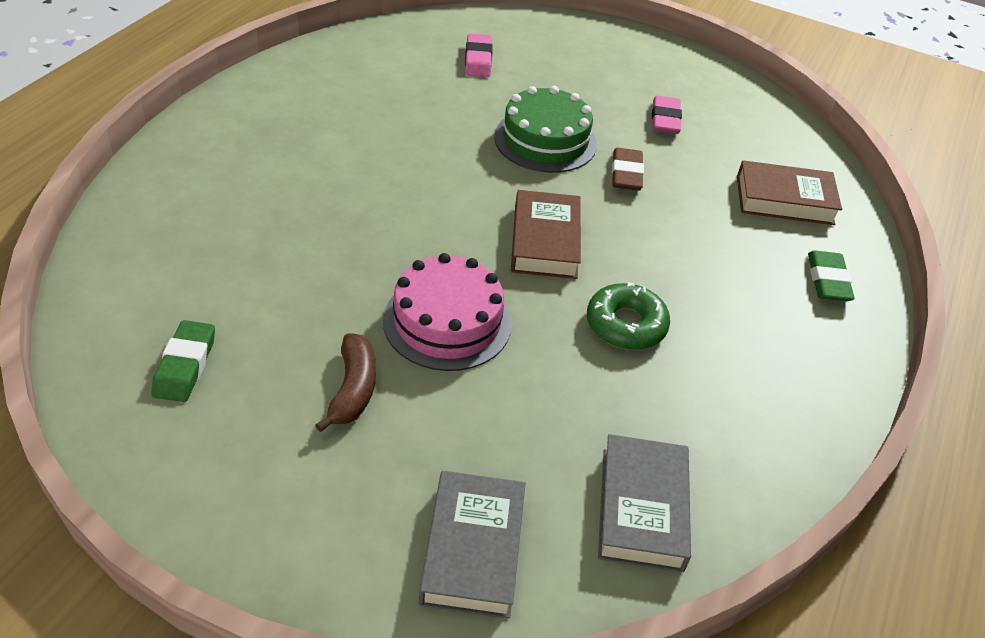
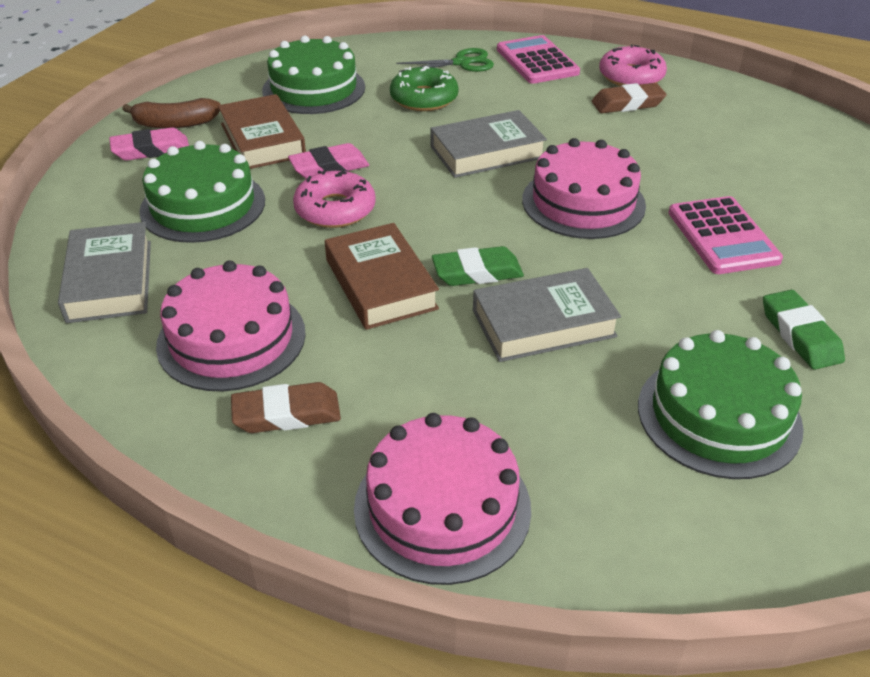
brown eraser: [612,148,644,191] = 1 -> [231,382,341,433] [592,83,666,113] = 2
green cake: [494,86,597,173] = 1 -> [139,141,265,243] [262,36,365,114] [638,330,804,479] = 3
green scissors: none = 0 -> [396,48,494,72] = 1
grey book: [419,471,526,619] [598,434,691,572] = 2 -> [58,222,151,323] [431,110,547,178] [473,268,621,362] = 3
pink cake: [383,253,512,371] = 1 -> [156,260,306,391] [354,413,531,585] [522,138,646,239] = 3
pink calculator: none = 0 -> [497,35,580,84] [668,196,783,274] = 2
pink donut: none = 0 -> [293,170,376,228] [599,44,667,86] = 2

